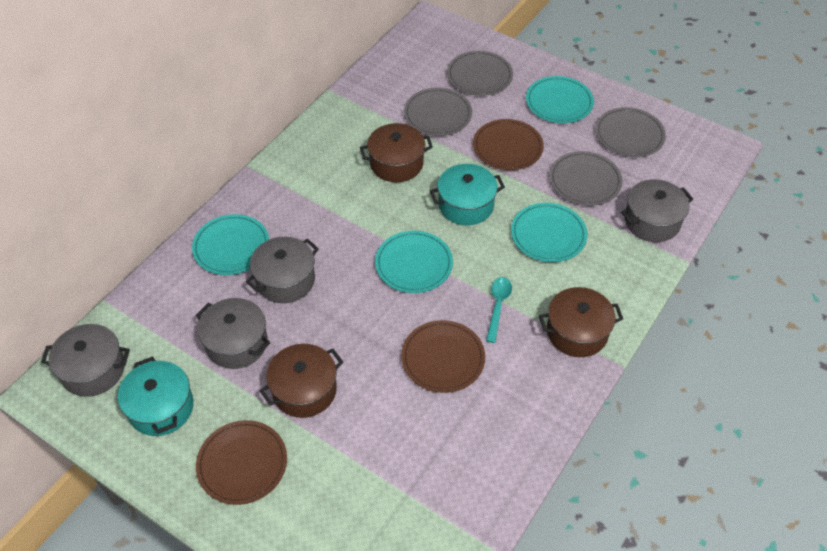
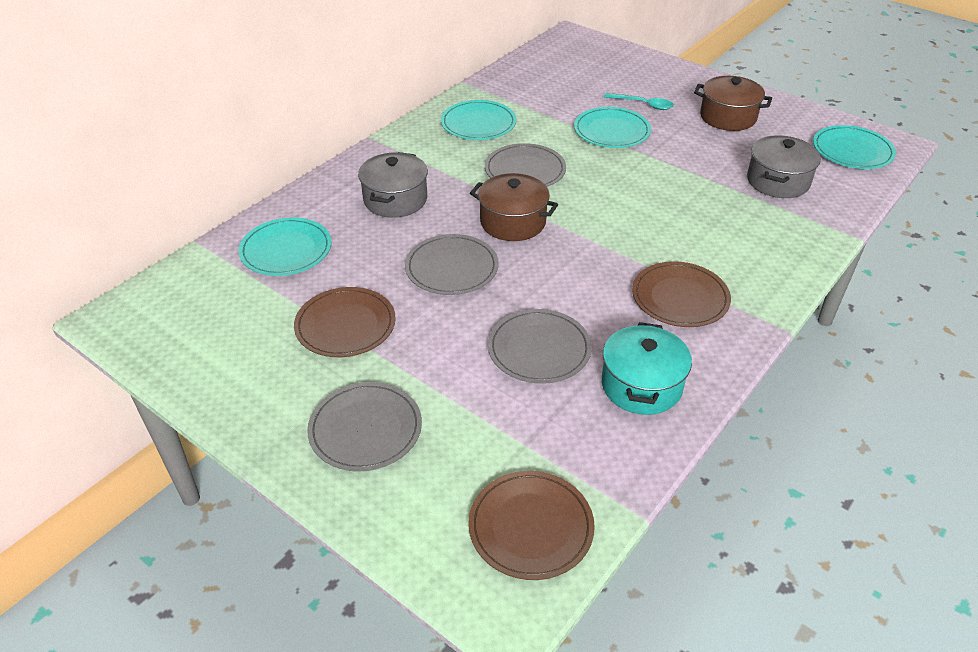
brown pot: [260,344,343,418] [360,123,433,182] [539,287,623,357] = 3 -> [470,173,558,241] [694,76,772,131] = 2
grey pot: [41,324,130,397] [196,298,270,369] [246,237,319,303] [621,179,693,242] = 4 -> [358,152,428,218] [747,135,821,198] = 2
turquoise pot: [118,356,194,436] [430,164,505,225] = 2 -> [602,322,692,415] = 1

